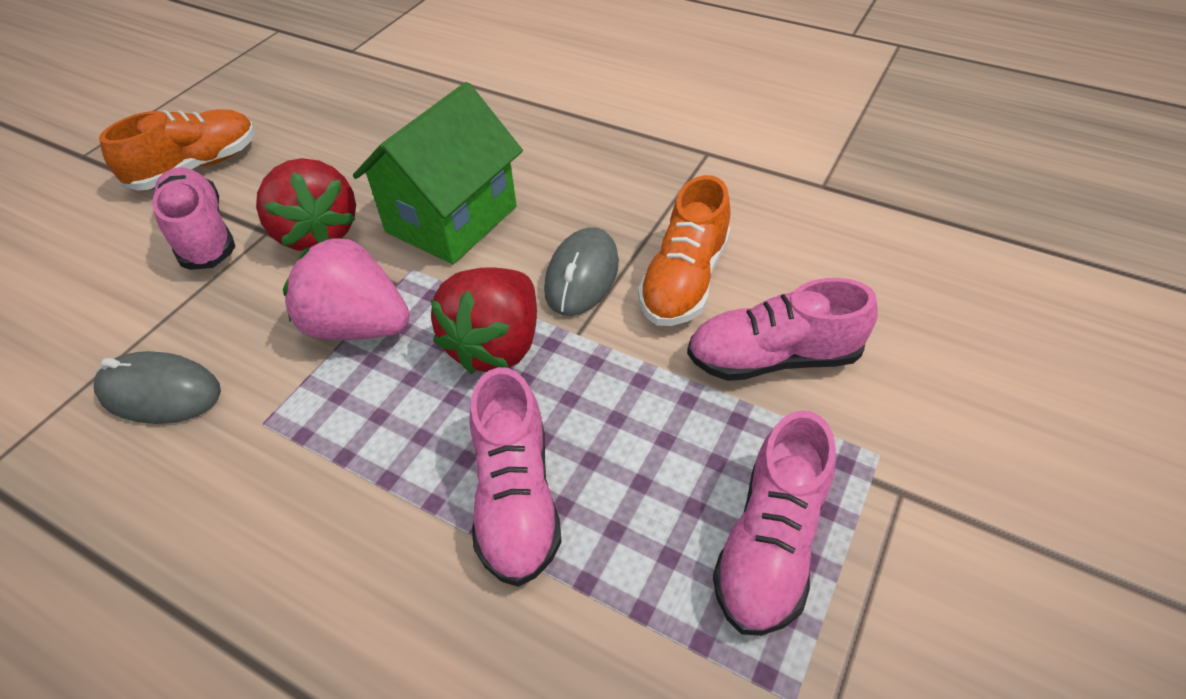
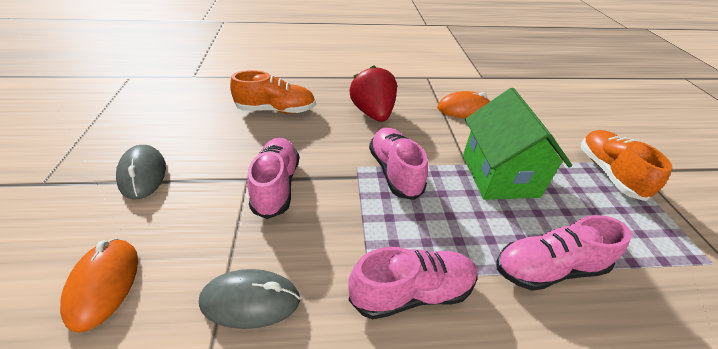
orange mouse: none = 0 -> [60,238,138,333] [437,91,490,118] = 2
pink strawberry: [283,237,410,340] = 1 -> none = 0
red strawberry: [256,158,356,251] [430,267,537,374] = 2 -> [349,65,397,122] = 1

